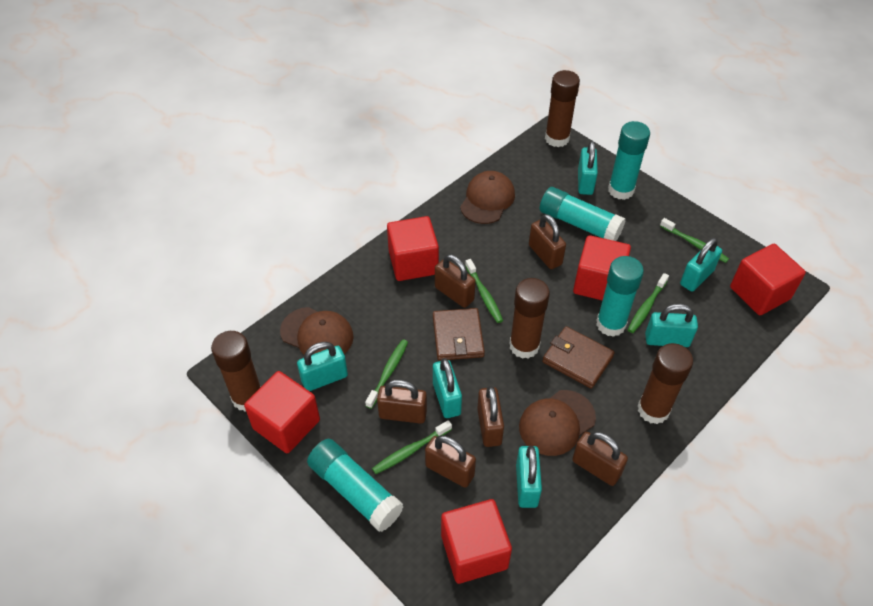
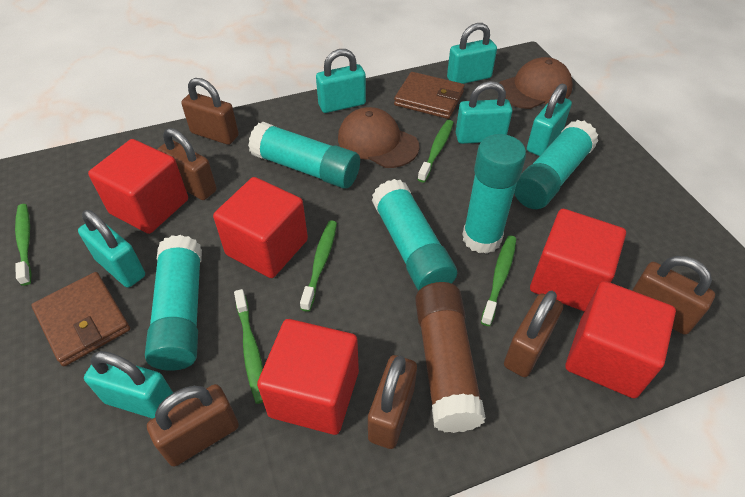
brown cap: [280,307,354,355] [460,171,515,224] [519,390,596,456] = 3 -> [338,107,419,168] [499,57,573,109] = 2
brown glue stick: [211,331,261,411] [509,278,550,359] [545,70,580,147] [638,343,693,424] = 4 -> [415,282,486,433] = 1
turquoise glue stick: [307,439,404,532] [540,187,626,241] [596,256,644,337] [608,121,650,200] = 4 -> [145,235,202,371] [248,121,360,189] [372,179,457,291] [462,134,526,254] [514,120,598,209] = 5

